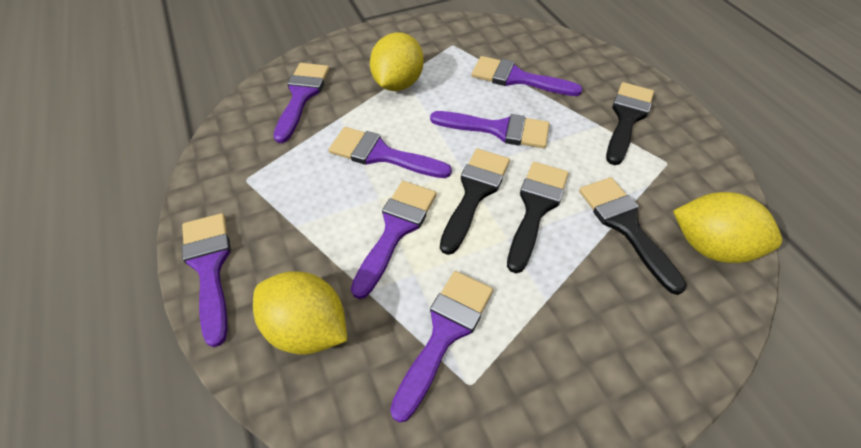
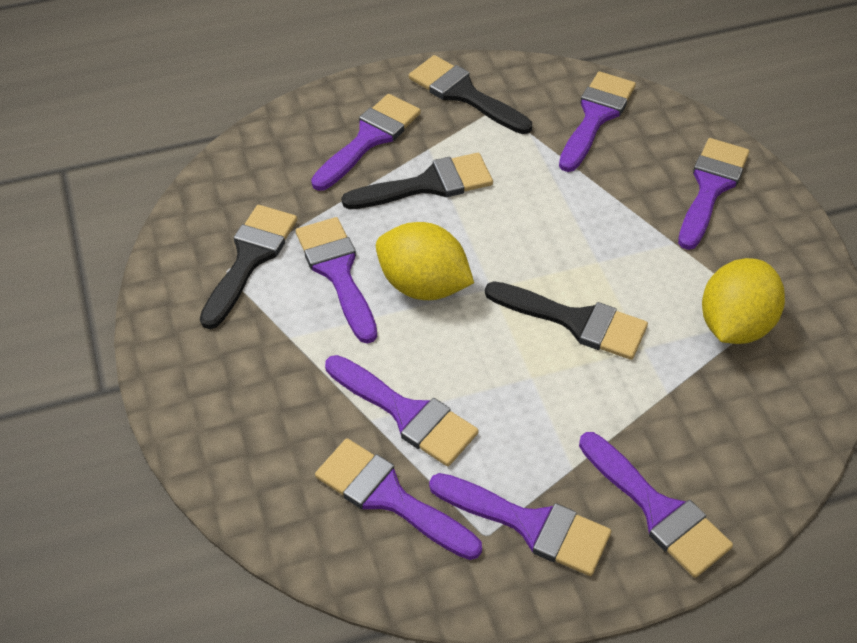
purple brush: [182,213,231,347] [273,63,329,143] [329,127,452,178] [351,181,436,299] [390,271,493,423] [430,111,549,148] [471,56,583,96] = 7 -> [296,217,377,344] [311,94,421,191] [315,439,482,560] [325,355,478,466] [429,473,611,576] [559,71,636,172] [579,432,733,578] [678,138,749,250] = 8
yellow lemon: [253,271,347,355] [370,32,423,91] [673,192,782,263] = 3 -> [376,222,474,300] [702,258,785,344] = 2

